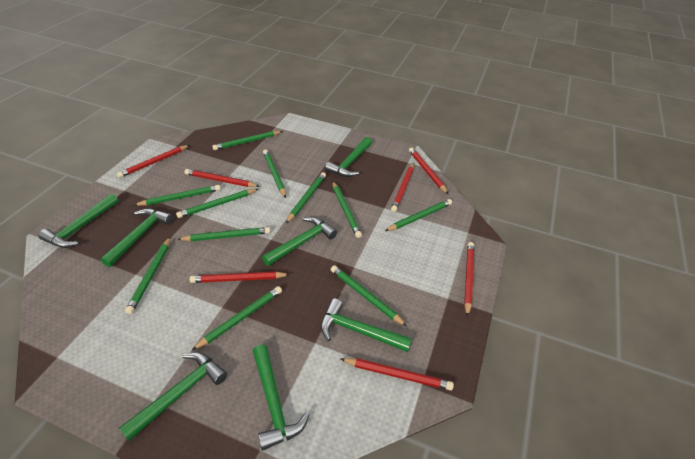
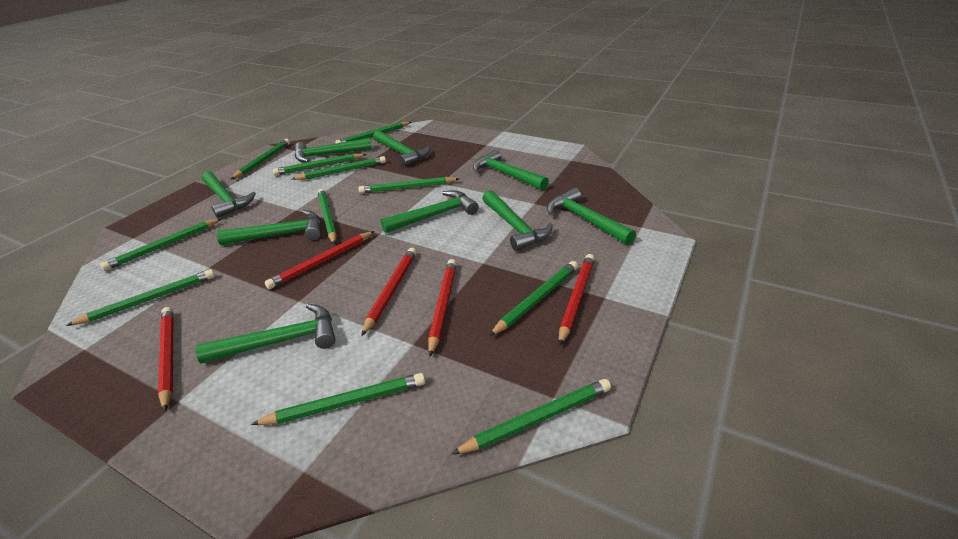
green hammer: [39,194,119,248] [100,208,173,267] [119,352,227,441] [253,345,310,451] [262,217,337,266] [321,298,412,352] [325,137,372,177] = 7 -> [195,304,336,364] [202,171,256,218] [217,210,321,245] [295,138,372,163] [373,130,430,167] [381,190,479,233] [473,149,549,190] [482,190,553,251] [547,188,636,245] = 9
red pencil: [117,145,190,178] [185,169,260,187] [190,271,290,283] [341,358,454,391] [391,163,414,212] [409,148,448,194] [464,242,474,317] = 7 -> [158,307,174,412] [265,231,375,289] [361,248,417,336] [428,259,457,357] [559,254,595,346] = 5

